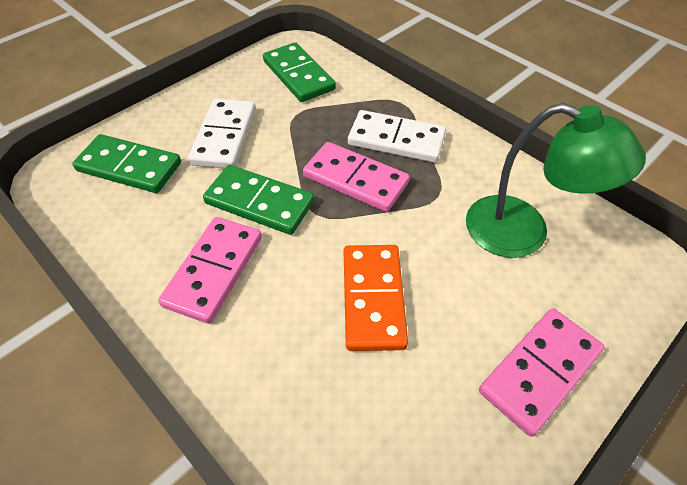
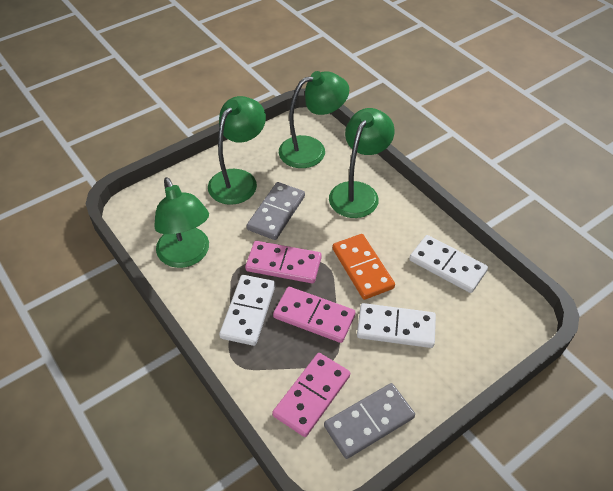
green domino: [72,134,181,193] [203,165,314,235] [263,42,336,102] = 3 -> none = 0
green lamp: [466,103,646,258] = 1 -> [154,177,209,268] [208,96,266,205] [279,71,349,168] [329,108,395,218] = 4
grey domino: none = 0 -> [247,182,305,240] [324,383,415,459] = 2
white domino: [188,99,256,168] [348,110,446,163] = 2 -> [219,275,275,346] [357,303,436,348] [409,235,488,293] = 3

